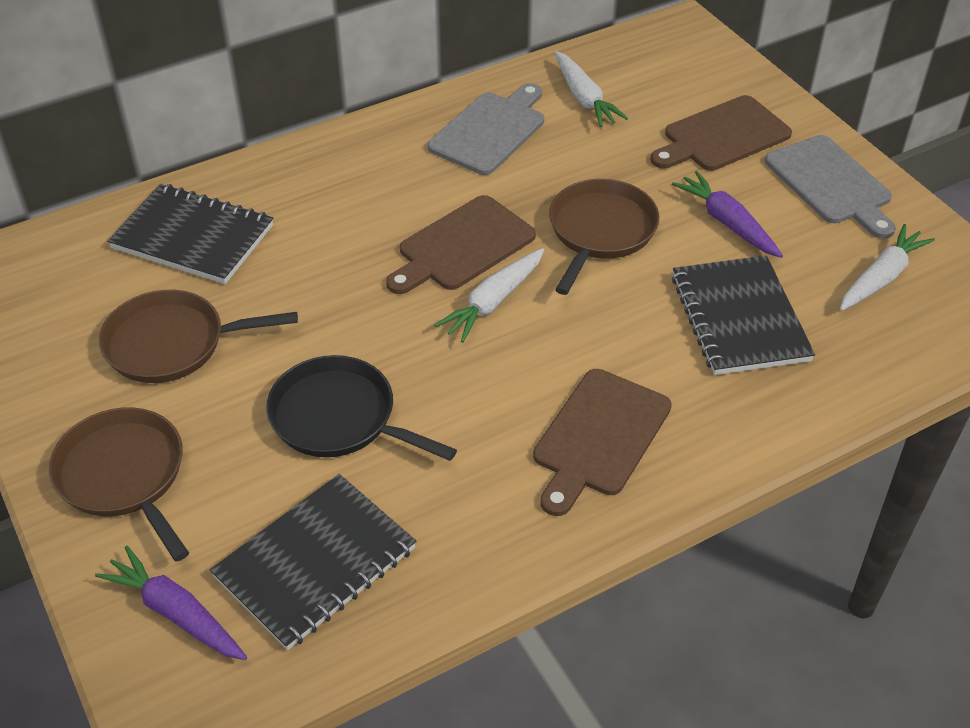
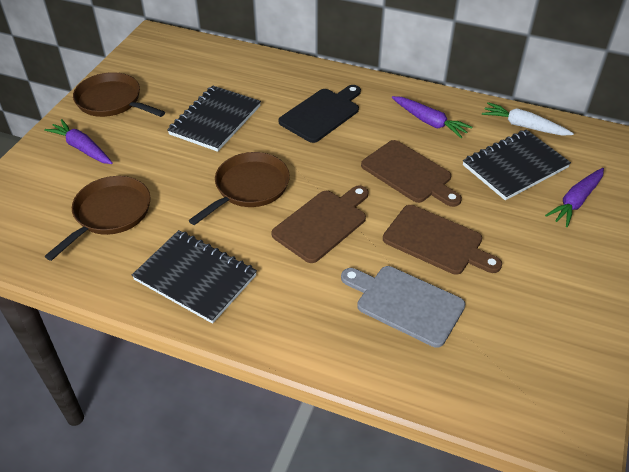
black cutting board: none = 0 -> [278,85,361,143] = 1
black pan: [266,355,457,461] = 1 -> none = 0
grey cutting board: [428,83,544,175] [765,135,896,239] = 2 -> [341,266,466,348] = 1
purple carrot: [95,546,247,660] [672,171,783,258] = 2 -> [44,119,113,164] [392,96,472,138] [545,168,604,227] = 3
white carrot: [434,248,544,343] [554,51,628,127] [840,224,935,311] = 3 -> [482,102,574,136] = 1

